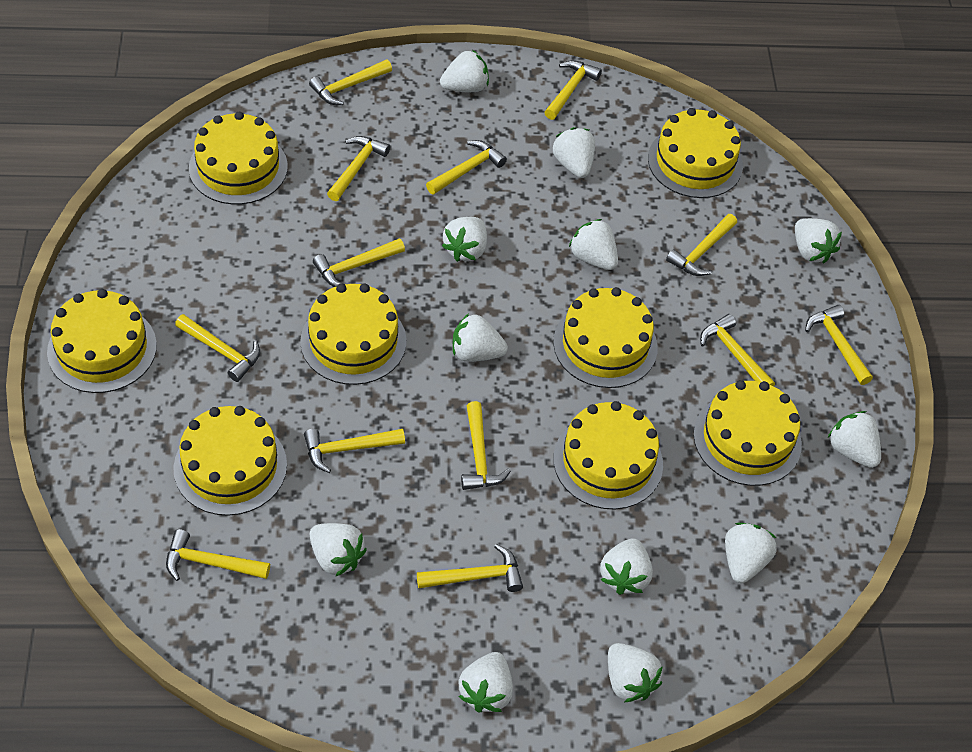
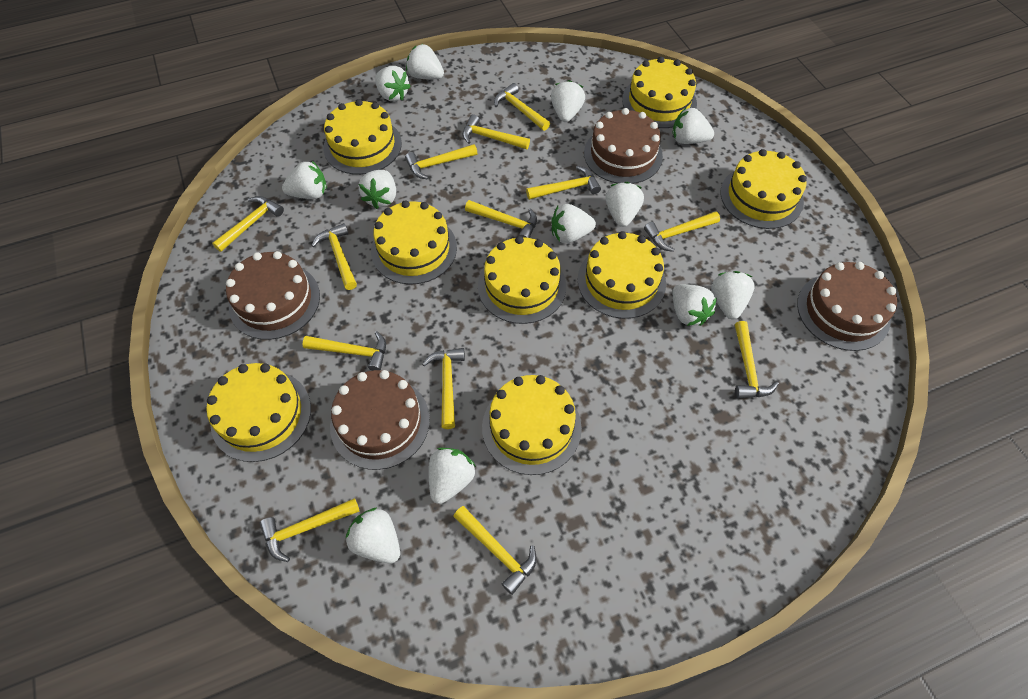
brown cake: none = 0 -> [226,251,320,340] [330,370,430,470] [584,108,663,184] [797,262,897,351] = 4

